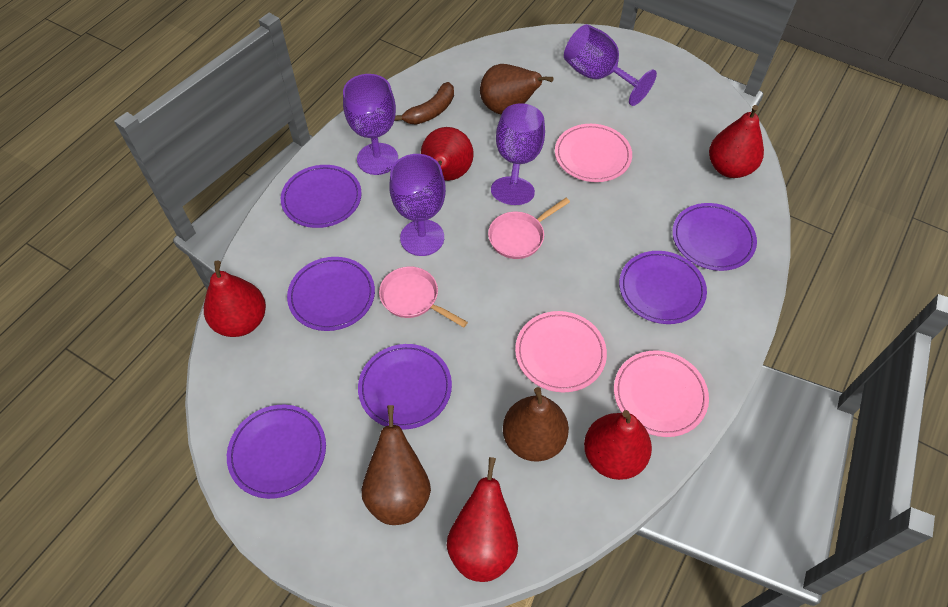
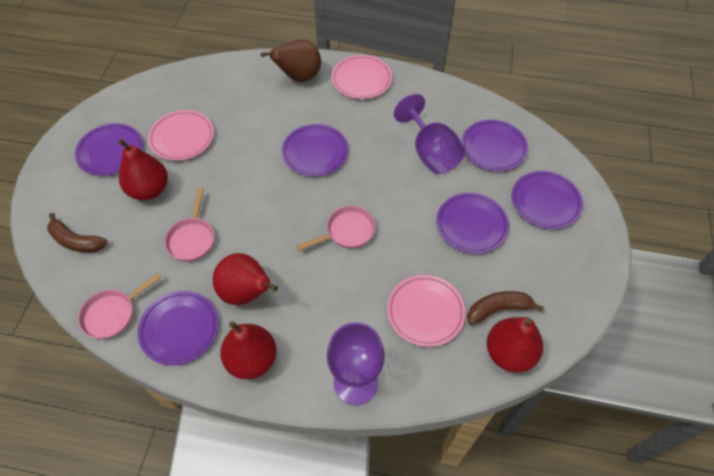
brown banana: [394,82,454,124] = 1 -> [47,213,108,253] [467,291,544,325] = 2
brown pear: [362,405,431,525] [480,64,553,115] [503,387,569,461] = 3 -> [261,39,321,82] = 1
pink pan: [379,266,468,328] [488,198,570,259] = 2 -> [78,273,161,339] [165,188,214,261] [297,206,376,251] = 3
purple goblet: [343,74,398,175] [389,154,446,256] [491,103,545,205] [564,24,657,106] = 4 -> [327,322,385,405] [394,94,465,174] = 2
red pear: [204,261,266,337] [421,127,474,181] [447,457,518,582] [584,410,652,480] [709,105,764,178] = 5 -> [118,139,168,200] [213,253,278,305] [220,321,277,379] [487,317,543,372] = 4

